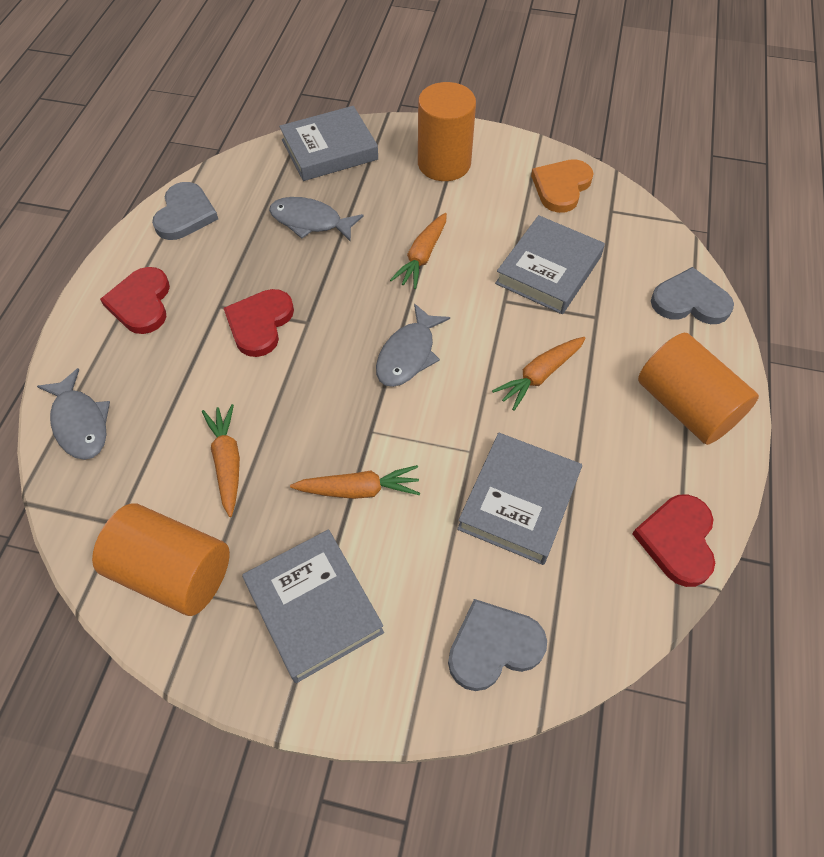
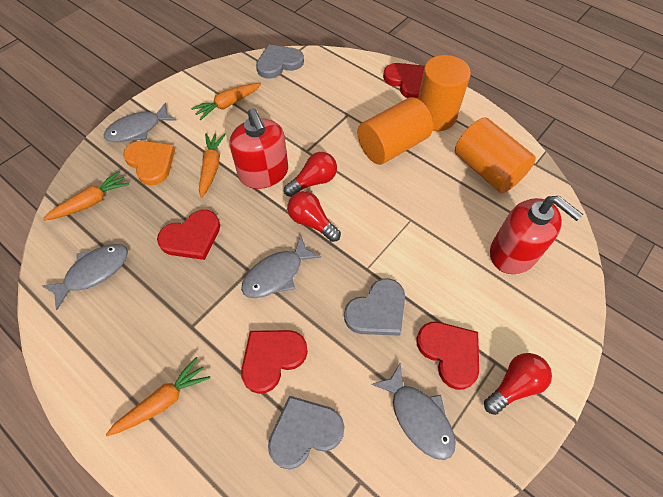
grey book: [242,529,384,683] [279,106,378,181] [457,433,582,565] [495,215,605,314] = 4 -> none = 0
grey fish: [37,368,110,460] [269,197,364,242] [376,304,450,387] = 3 -> [42,244,128,310] [104,103,177,142] [241,236,321,298] [371,362,456,460] = 4
red heart: [100,267,170,334] [224,289,294,357] [632,494,715,587] = 3 -> [157,210,220,260] [241,330,308,394] [383,63,425,99] [416,322,479,390] = 4
red light bulb: none = 0 -> [284,152,337,197] [287,191,341,242] [484,353,552,415] = 3
red soap dispenser: none = 0 -> [229,108,288,189] [490,196,583,274] = 2

